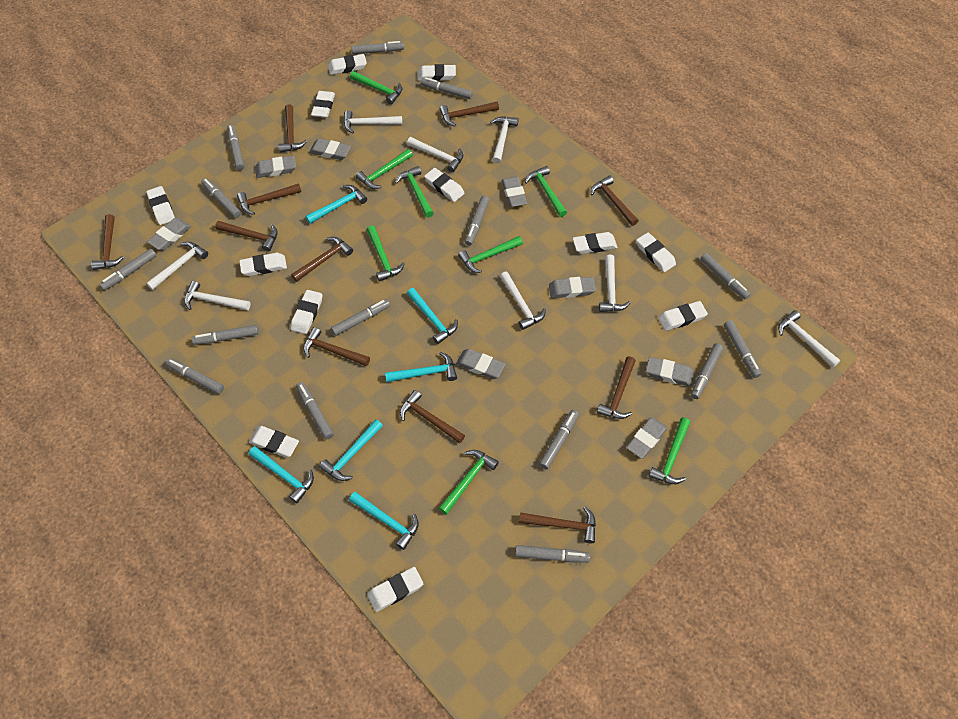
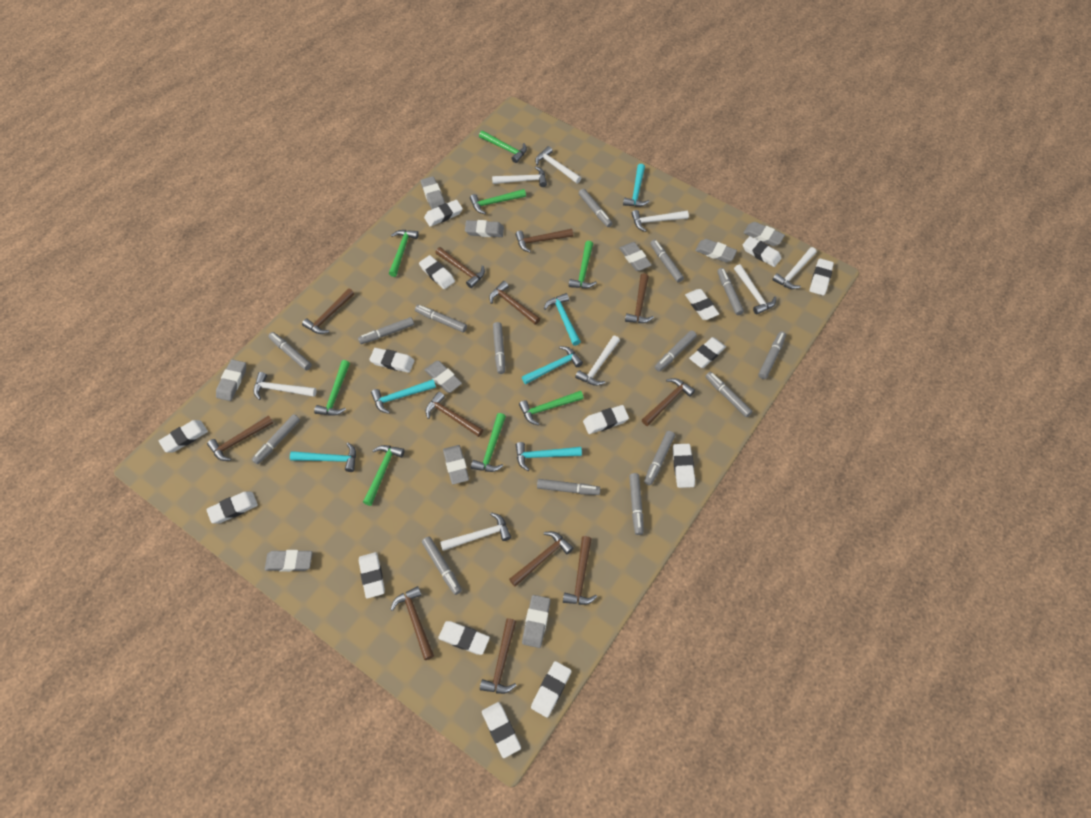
brown hammer: [91,214,124,270] [215,221,278,252] [237,183,301,215] [279,104,307,153] [291,237,353,282] [303,327,370,366] [400,390,465,444] [439,102,499,127] [519,507,596,543] [591,176,639,226] [597,356,636,419] = 11 -> [207,415,273,461] [302,288,354,334] [390,586,434,660] [426,392,483,437] [435,247,485,288] [480,618,517,694] [489,281,540,325] [509,531,573,587] [515,229,573,252] [563,536,597,605] [625,273,654,323] [642,378,695,426] = 12
grey eraser: [147,218,191,250] [255,156,296,178] [309,139,351,160] [456,349,505,379] [502,177,527,207] [549,277,596,298] [626,417,668,459] [646,357,694,387] = 8 -> [216,359,246,401] [265,550,312,572] [421,176,445,209] [424,361,462,393] [443,445,469,484] [465,220,504,237] [522,595,550,648] [619,242,652,271] [695,239,737,262] [743,222,785,246] = 10
white eraser: [146,186,175,225] [239,253,287,276] [249,426,299,458] [291,290,322,334] [311,91,335,118] [328,54,367,75] [367,567,423,612] [418,64,456,81] [424,168,465,202] [573,232,617,254] [636,232,676,272] [658,301,708,331] = 12 -> [159,420,208,453] [206,491,258,524] [359,552,385,599] [369,348,414,373] [419,255,455,289] [424,200,463,227] [438,621,490,655] [482,702,521,758] [531,661,571,718] [583,405,629,434] [673,444,695,488] [685,289,719,320] [689,337,726,368] [743,236,781,267] [810,258,834,295] = 15

